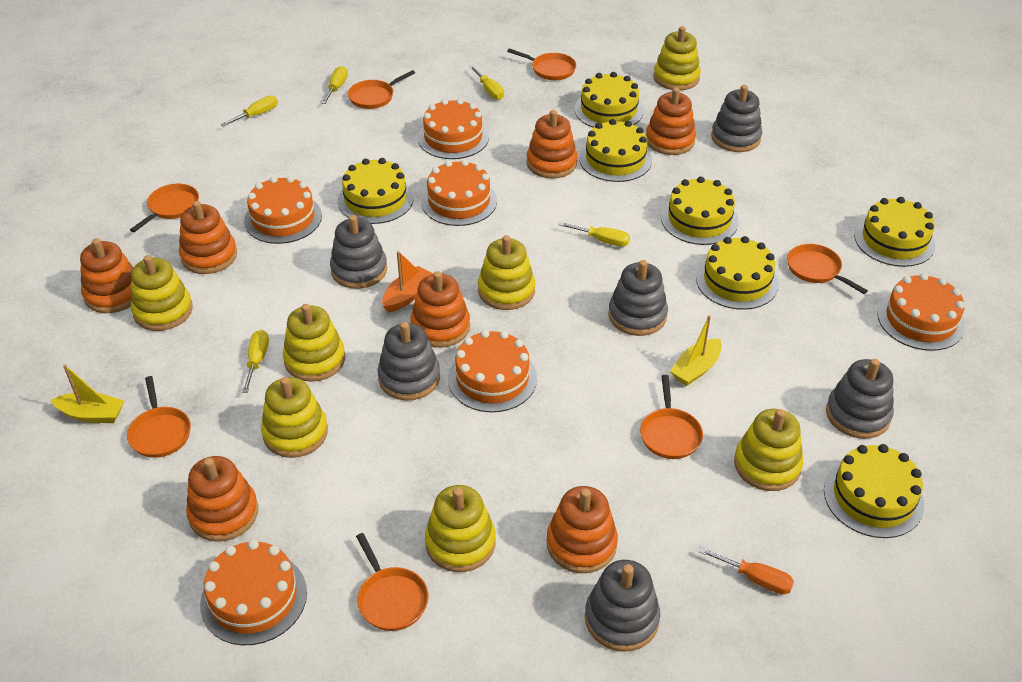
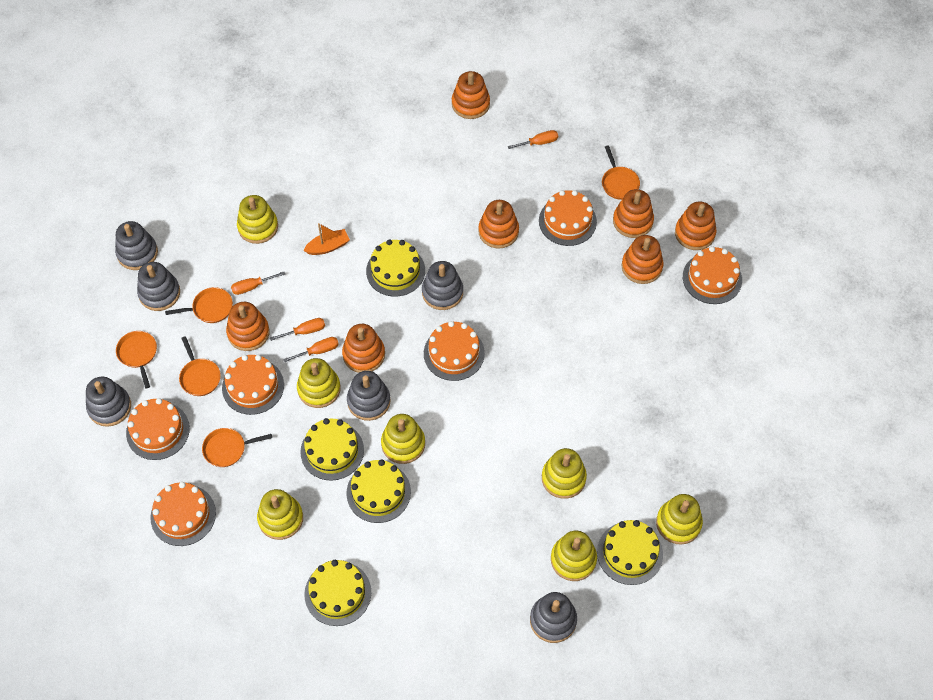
orange pan: [127,376,191,458] [130,184,199,232] [348,70,415,109] [356,533,428,631] [507,48,576,80] [640,375,703,459] [787,244,868,294] = 7 -> [116,331,157,388] [165,287,233,323] [179,336,221,396] [202,428,272,467] [602,145,640,200] = 5
orange screwdriver: [699,547,794,594] = 1 -> [231,272,285,295] [270,318,325,341] [283,337,339,362] [508,130,558,149] = 4
yellow boat: [51,364,124,423] [670,315,722,386] = 2 -> none = 0
yellow cake: [338,158,414,224] [575,72,644,128] [579,119,652,182] [661,176,739,245] [696,236,779,310] [824,444,924,538] [854,197,936,267] = 7 -> [300,418,364,481] [304,560,371,626] [346,459,411,523] [366,239,425,296] [597,520,663,585] = 5
yellow screwdriver: [221,95,278,127] [242,330,269,393] [322,66,348,104] [469,65,504,100] [559,222,630,247] = 5 -> none = 0

